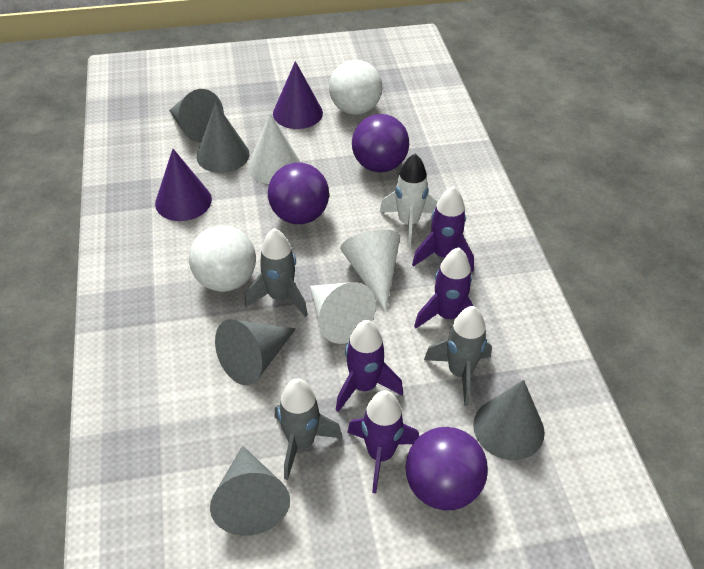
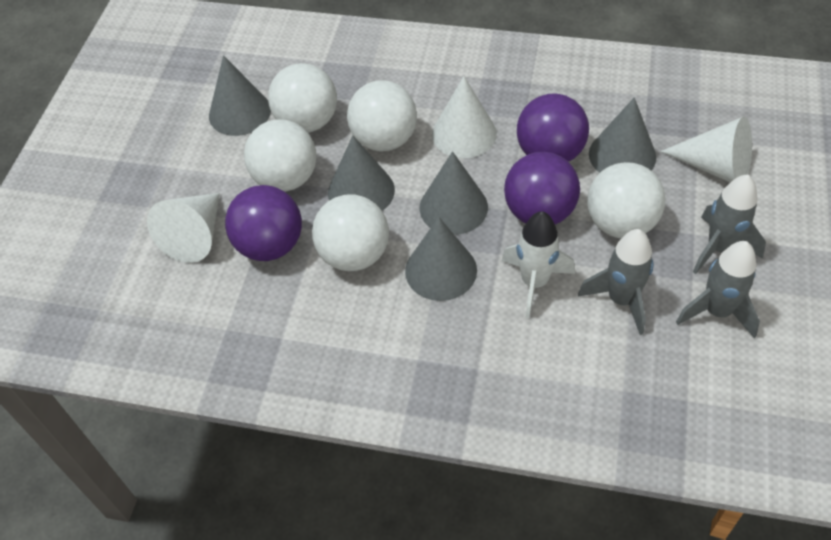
purple cone: [155,149,212,221] [273,61,323,129] = 2 -> none = 0
purple rocket: [336,320,403,412] [347,390,419,493] [412,186,474,272] [414,247,473,329] = 4 -> none = 0
white ball: [189,225,256,292] [329,60,382,115] = 2 -> [244,119,316,192] [268,63,337,133] [312,194,389,271] [347,80,417,151] [587,162,666,238] = 5

